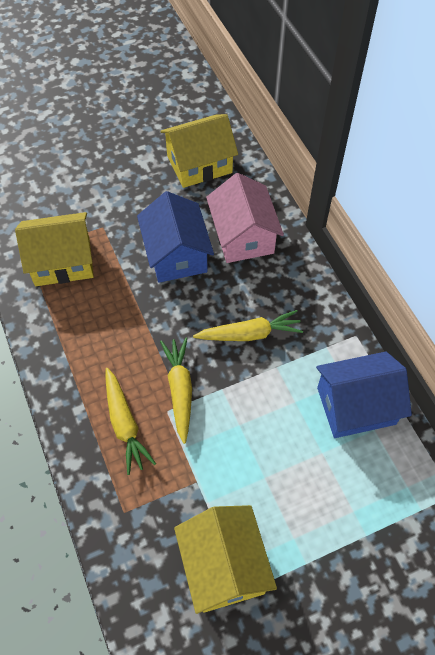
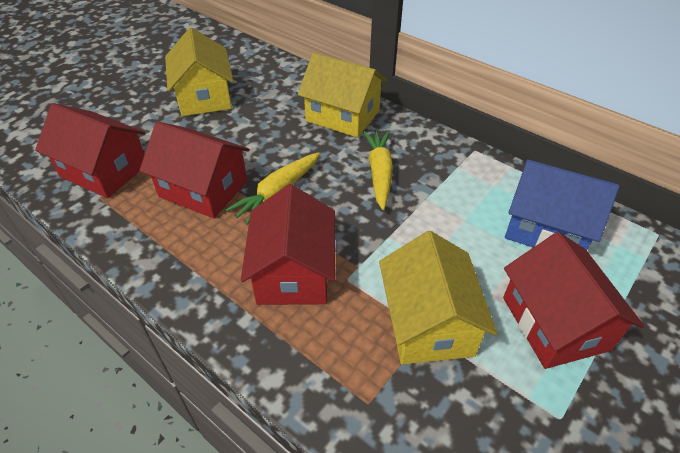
blue house: [137,191,214,283] [316,352,412,438] = 2 -> [505,160,620,250] = 1
pink house: [206,173,284,263] = 1 -> none = 0
red house: none = 0 -> [35,103,146,198] [139,121,250,218] [241,184,335,305] [503,232,644,369] = 4
yellow carrot: [106,368,156,475] [160,338,192,444] [193,310,303,341] = 3 -> [226,152,320,225] [363,130,393,210] = 2

